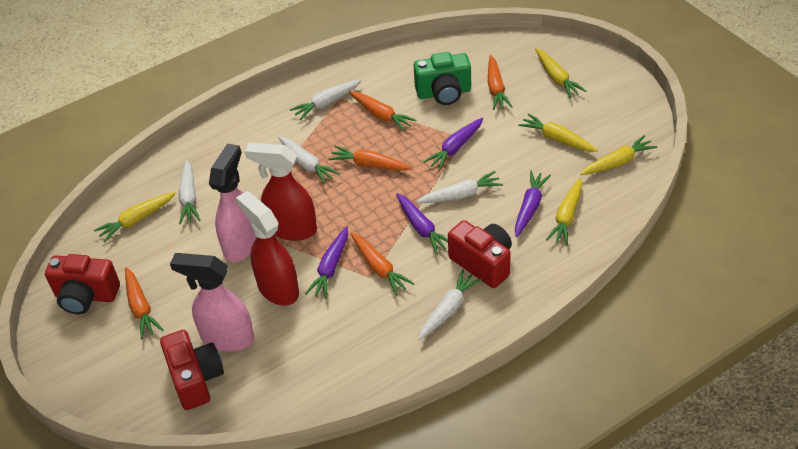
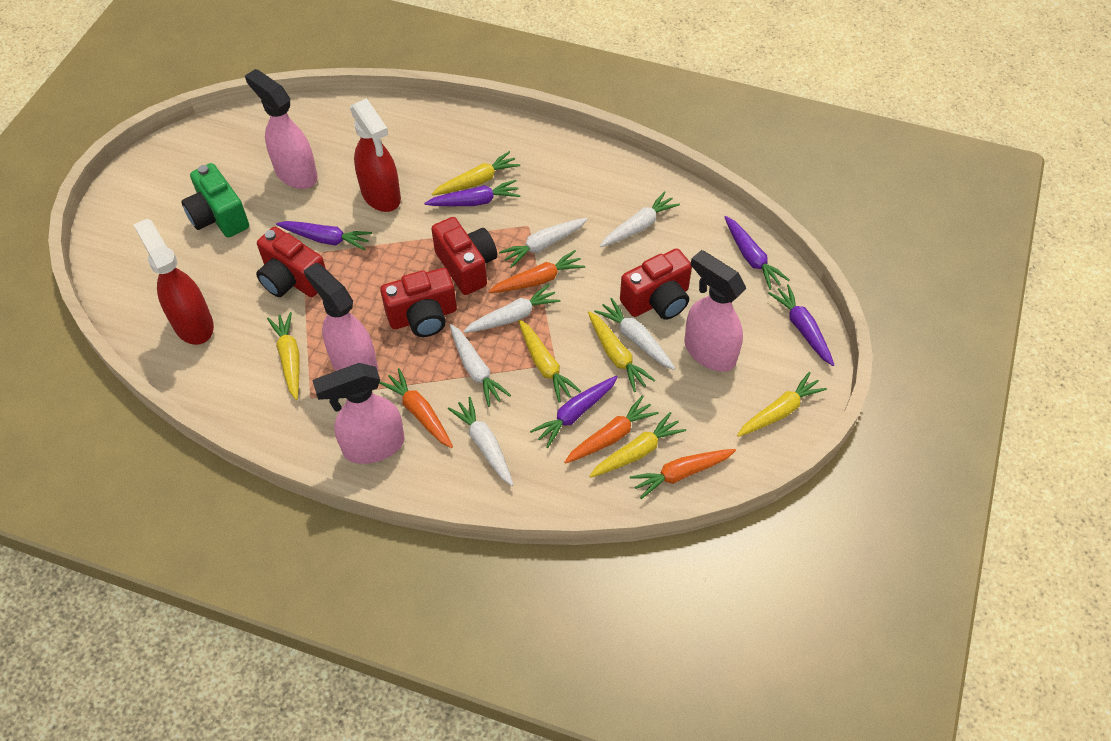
orange carrot: [125,267,163,339] [328,146,413,171] [349,91,417,131] [351,233,415,295] [488,55,512,110] = 5 -> [379,368,453,448] [489,250,585,293] [564,396,659,464] [630,449,736,499] = 4
pink spray bottle: [170,253,254,352] [209,144,257,262] = 2 -> [245,69,318,189] [304,262,378,371] [313,363,405,464] [684,250,746,372] = 4
purple carrot: [305,226,348,299] [396,193,448,254] [423,117,483,171] [515,171,551,237] = 4 -> [276,221,372,250] [424,180,521,206] [530,376,618,448] [725,216,789,290] [768,284,835,366] = 5
red camera: [45,254,120,314] [160,330,224,410] [448,220,512,288] = 3 -> [256,227,326,297] [380,268,457,337] [431,217,497,295] [620,248,692,320] = 4
white carrot: [179,160,201,224] [278,136,340,185] [290,79,362,120] [416,171,503,203] [418,269,482,340] = 5 -> [448,397,513,486] [450,324,511,407] [463,284,560,333] [499,218,588,268] [594,298,675,370] [600,191,680,247] = 6
yellow carrot: [94,192,176,243] [518,113,598,152] [535,48,586,98] [546,178,582,245] [580,135,657,175] = 5 -> [267,312,299,400] [432,151,520,195] [518,320,581,402] [588,311,655,392] [589,412,686,478] [737,372,827,437] = 6

